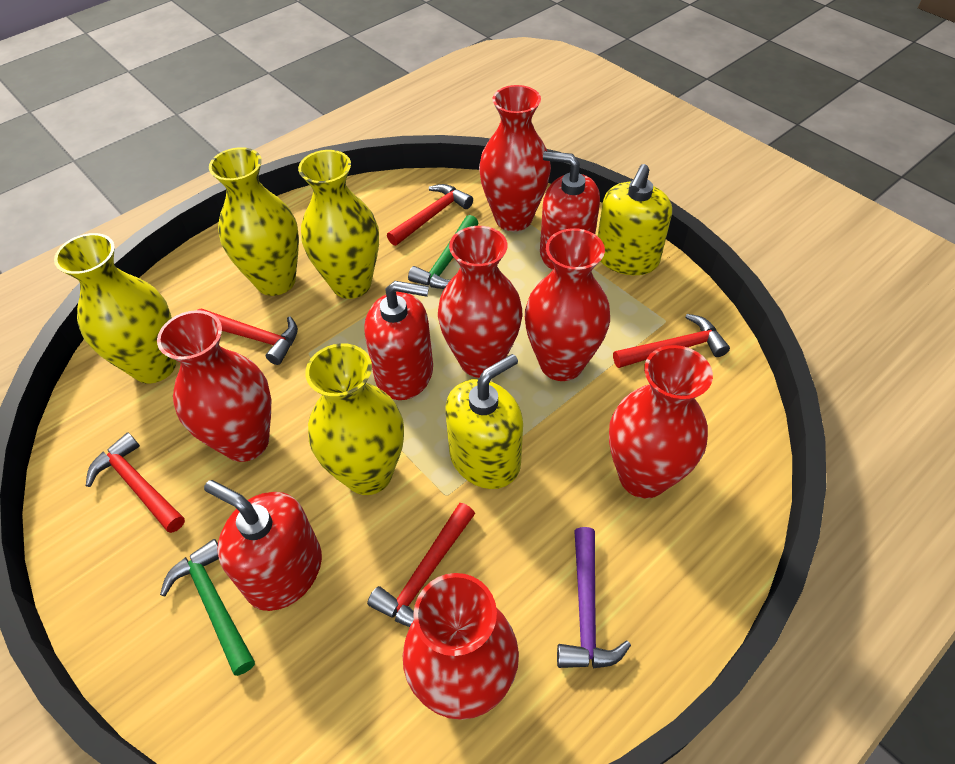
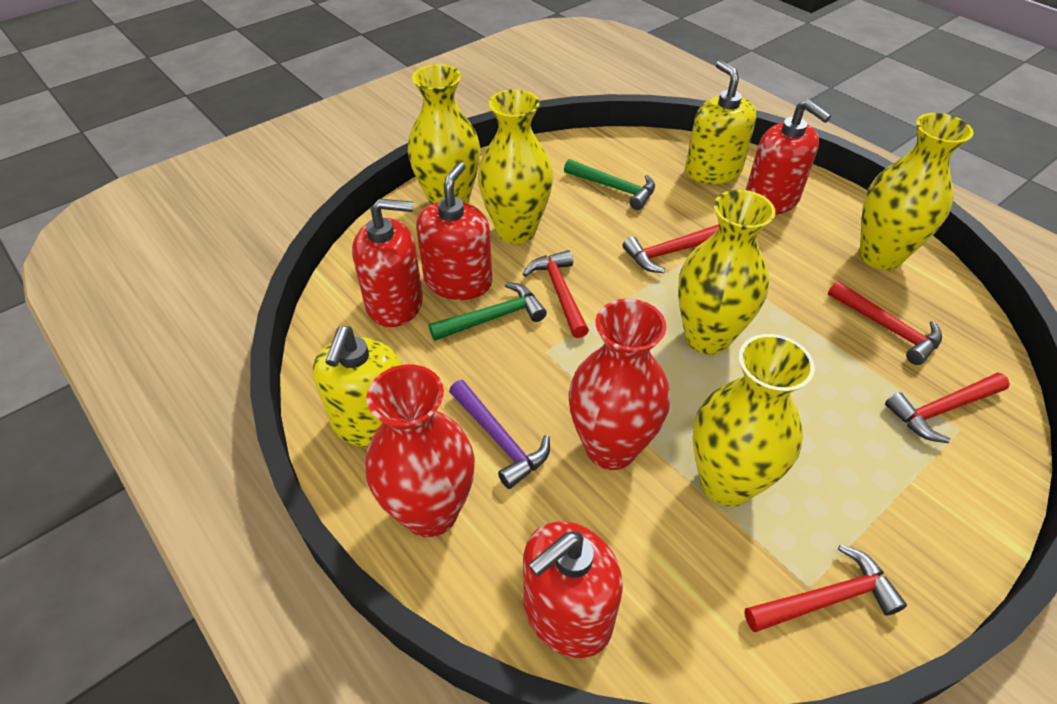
red soap dispenser: [204,480,322,611] [364,281,433,400] [540,151,600,270] = 3 -> [352,198,423,327] [416,162,492,300] [523,521,623,658] [746,99,831,215] = 4
red vase: [157,310,271,462] [403,573,519,720] [438,226,522,378] [479,85,551,231] [525,228,610,381] [609,345,713,498] = 6 -> [365,365,475,537] [569,299,670,470] = 2
yellow vase: [54,233,176,383] [209,147,299,296] [298,150,379,299] [305,343,404,495] = 4 -> [408,64,480,205] [478,89,553,244] [678,190,776,354] [692,334,815,506] [860,113,974,270] = 5

